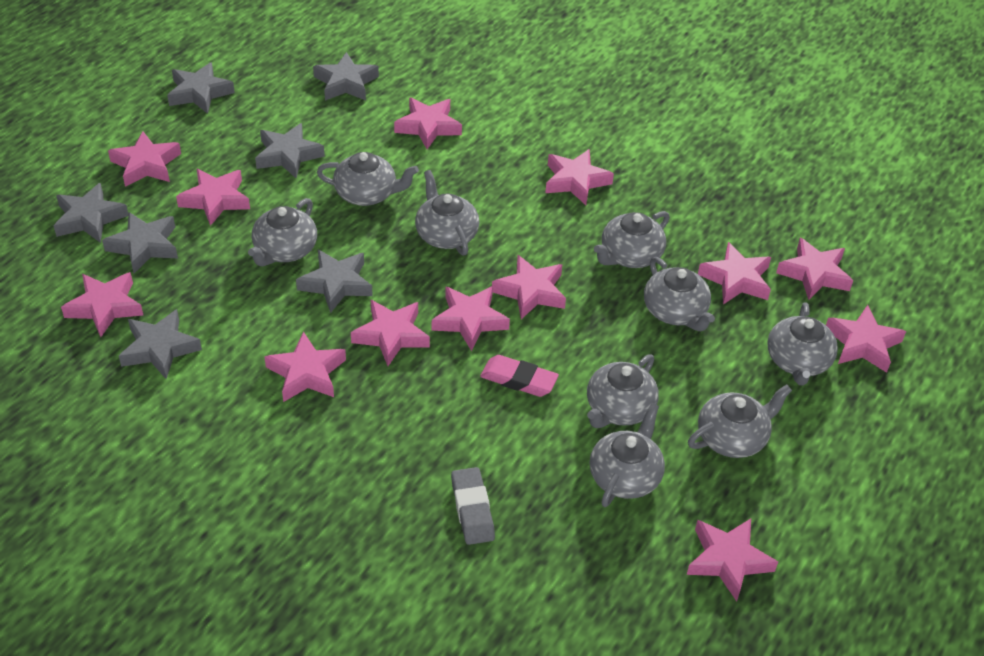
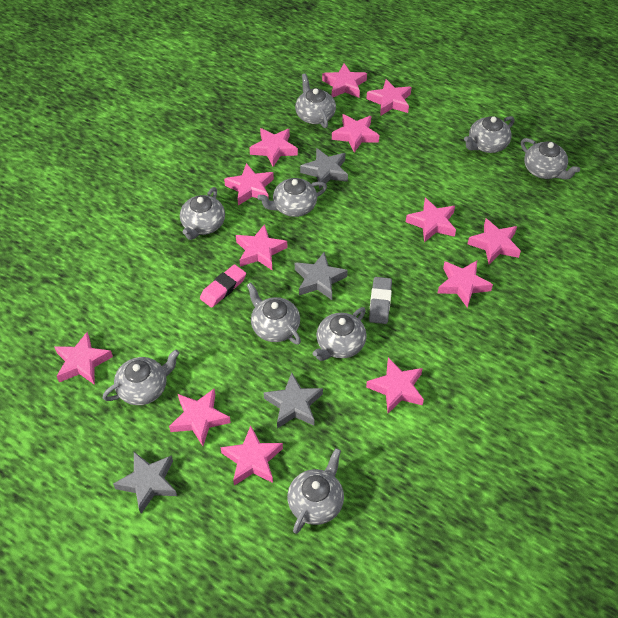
grey star: [54,183,129,243] [102,212,178,273] [119,309,202,379] [167,62,235,114] [255,123,325,178] [296,250,373,313] [313,52,379,101] = 7 -> [113,452,177,514] [264,373,323,429] [295,252,348,300] [300,148,348,190] = 4

